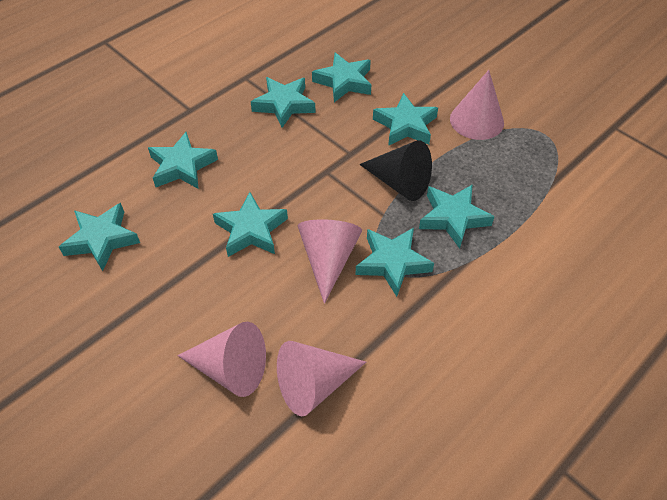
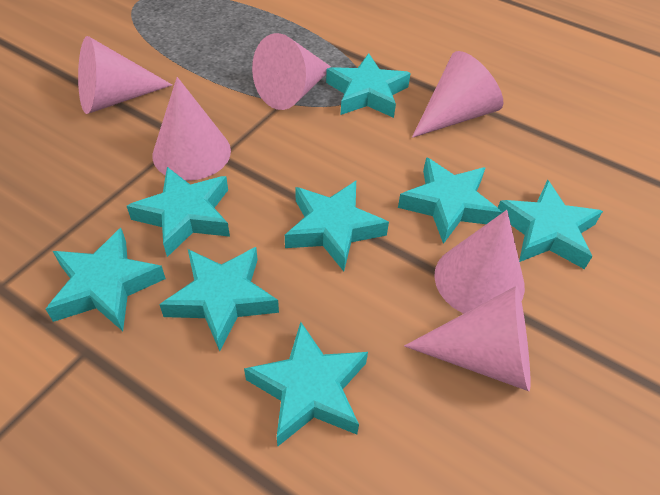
black cone: [359,140,432,201] = 1 -> none = 0
pink cone: [177,322,266,397] [277,341,366,416] [298,219,362,304] [450,70,504,140] = 4 -> [78,36,172,114] [152,77,231,181] [252,33,331,110] [404,286,531,391] [412,51,503,138] [434,210,525,314] = 6

